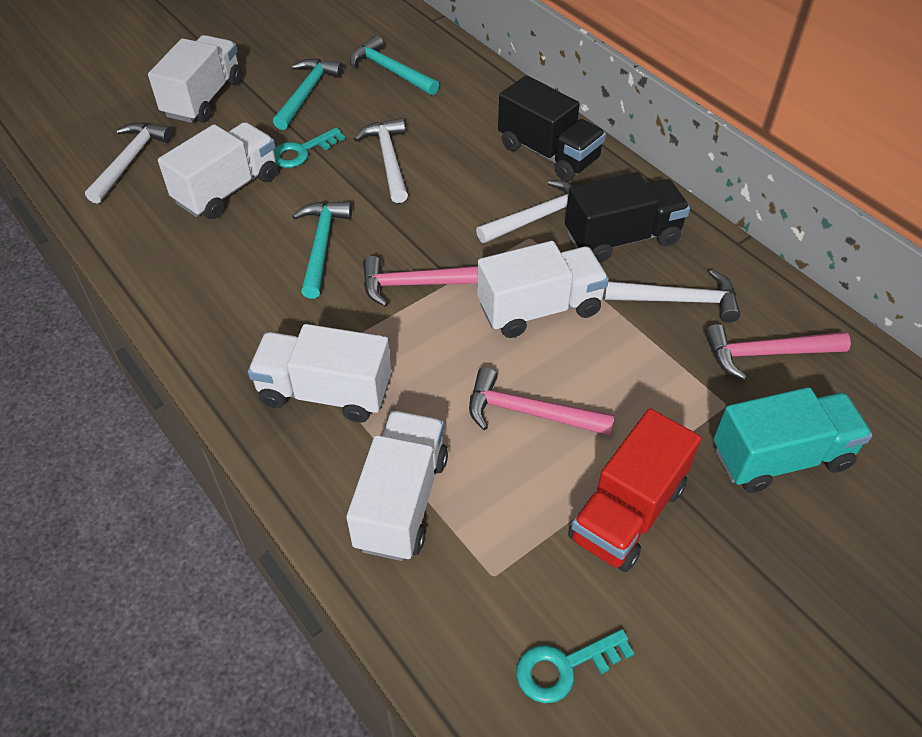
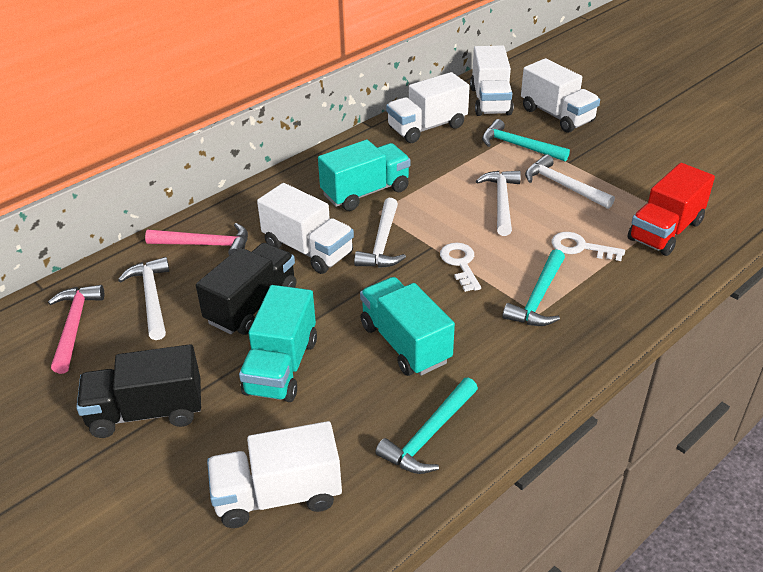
pink hammer: [363,256,478,307] [469,367,615,436] [705,324,851,381] = 3 -> [48,285,104,374] [145,223,248,255] = 2
turquoise key: [274,128,345,168] [516,629,634,703] = 2 -> none = 0
turquoise truck: [713,387,873,493] = 1 -> [239,285,317,402] [318,140,411,211] [360,277,455,376] = 3
white key: none = 0 -> [440,243,481,292] [552,232,625,261] = 2

